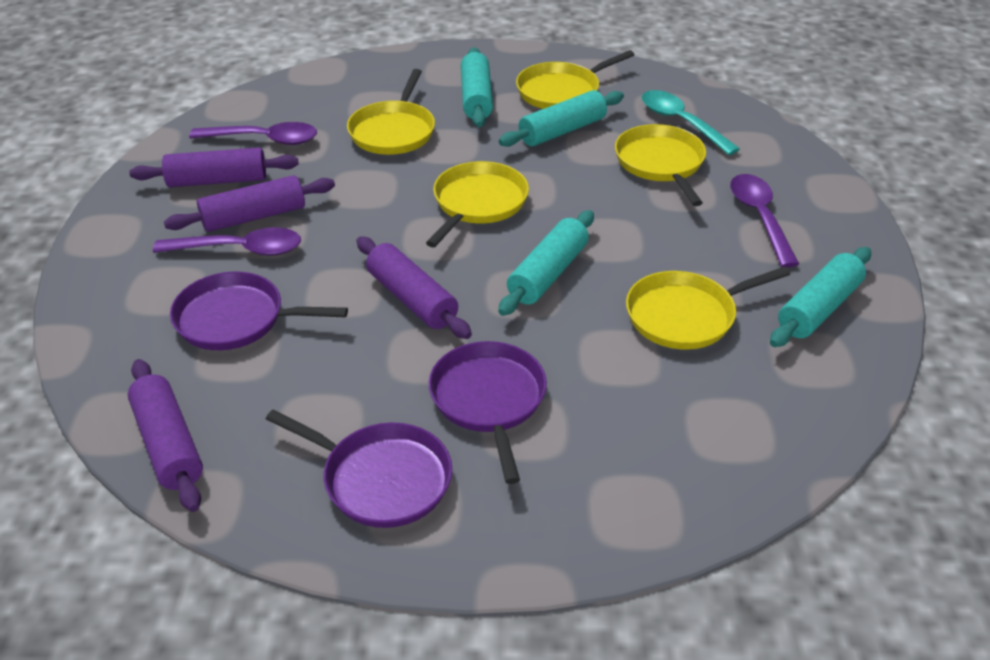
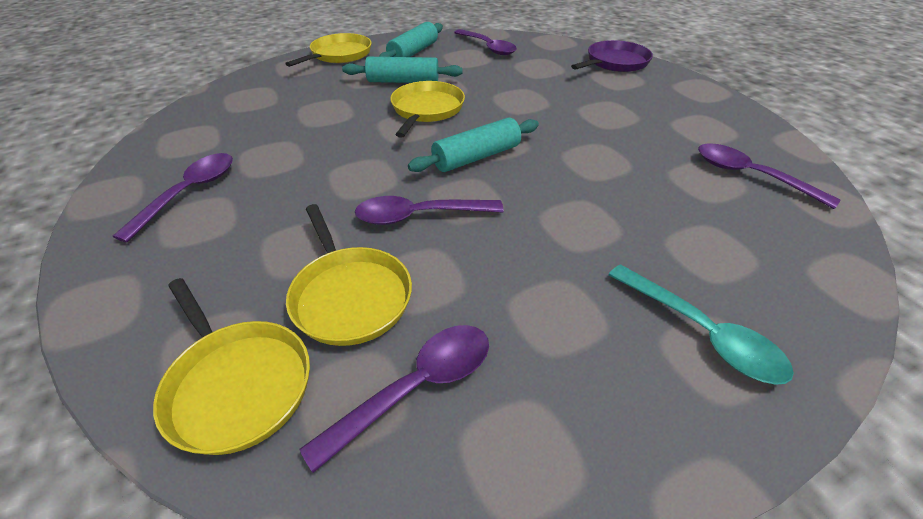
purple pan: [170,271,348,350] [266,410,452,528] [429,341,547,484] = 3 -> [571,40,653,72] = 1
purple rolling pin: [128,359,203,512] [129,148,299,187] [164,175,335,232] [356,236,472,339] = 4 -> none = 0
purple spoon: [153,227,301,256] [189,122,317,145] [730,174,799,268] = 3 -> [112,153,233,243] [299,325,489,473] [355,196,503,225] [454,29,517,55] [698,143,840,209] = 5
turquoise rolling pin: [461,47,493,127] [498,210,594,316] [499,90,624,147] [770,247,871,347] = 4 -> [342,57,463,83] [379,22,443,57] [408,118,539,172] = 3
yellow pan: [347,69,435,155] [426,161,529,247] [516,50,634,109] [615,124,706,206] [626,267,790,350] = 5 -> [153,278,310,455] [285,33,372,67] [286,204,412,346] [390,81,465,138] = 4

